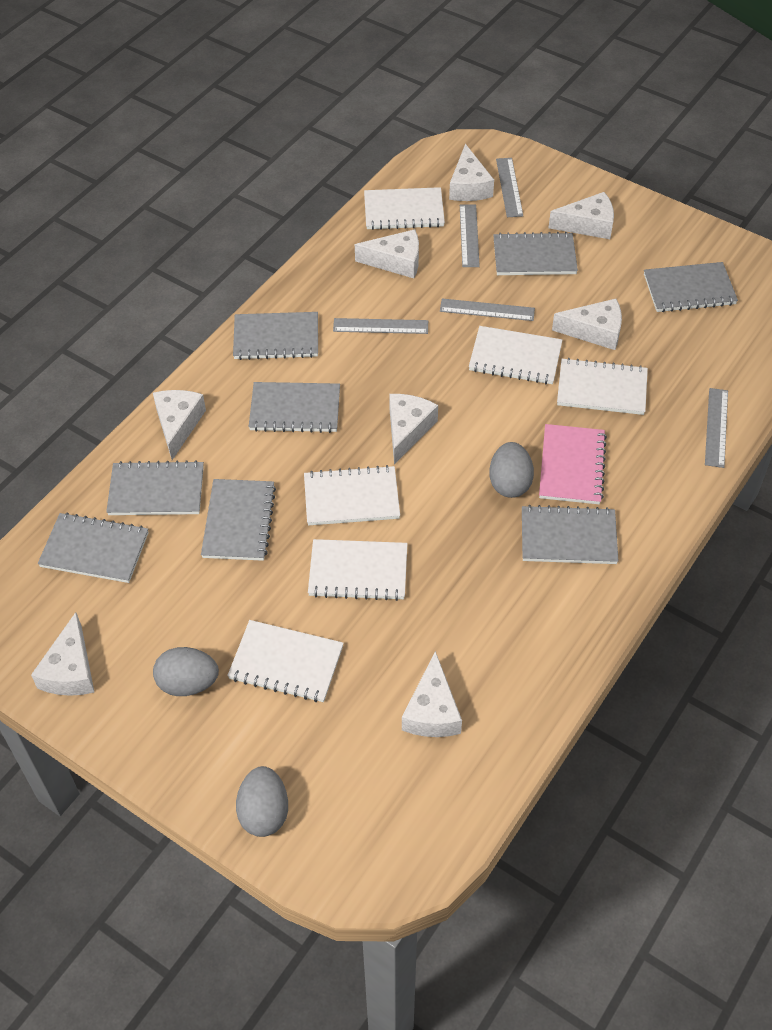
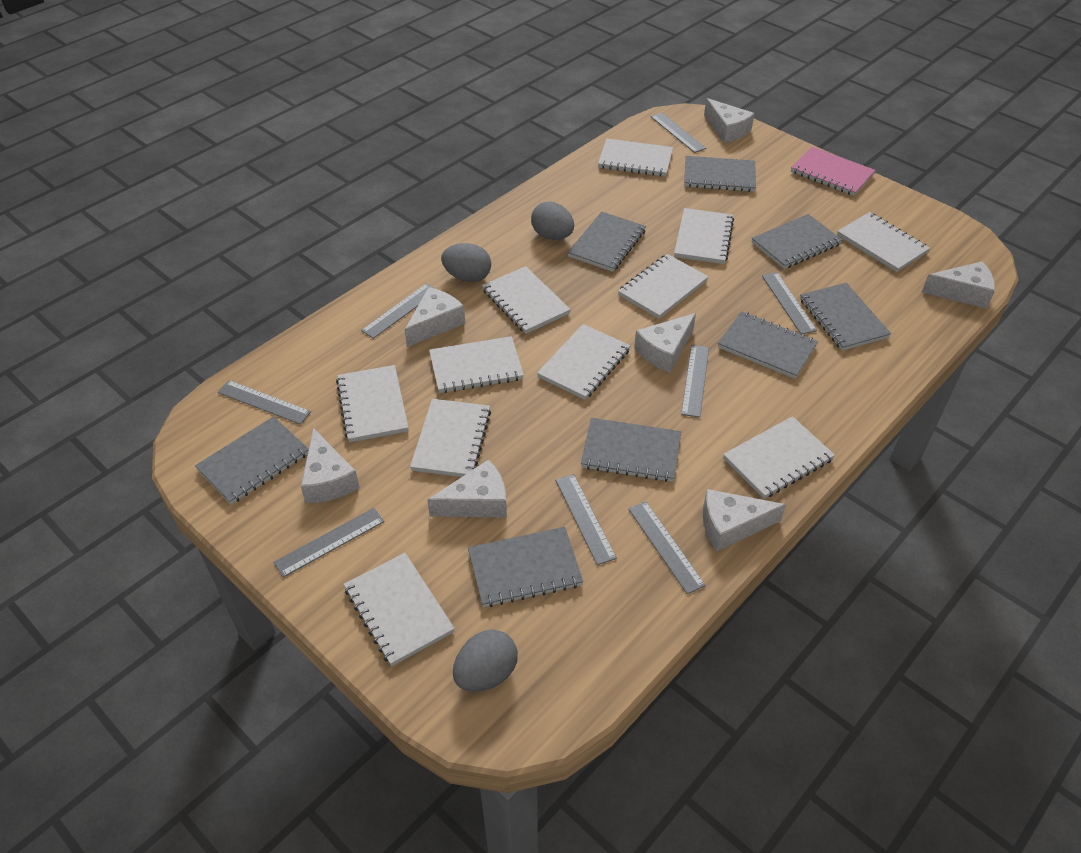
grey ruler: [333,318,428,334] [440,298,535,321] [460,204,480,267] [496,158,523,217] [705,388,728,468] = 5 -> [218,380,311,425] [274,508,384,577] [361,283,436,339] [555,474,617,565] [628,501,706,594] [651,113,706,153] [681,345,709,418] [762,272,817,334] = 8
white cheese: [31,612,94,696] [153,390,206,460] [355,229,419,278] [389,394,438,465] [402,651,462,737] [449,144,494,201] [549,192,614,239] [552,299,622,350] = 8 -> [301,428,360,503] [405,287,465,347] [427,459,507,518] [634,313,696,373] [703,489,786,552] [704,98,755,143] [922,261,995,309] = 7
white notebook: [227,620,344,702] [304,465,400,525] [308,539,408,601] [364,187,445,230] [469,326,562,384] [557,358,648,415] = 6 -> [336,365,409,442] [344,553,455,666] [410,399,491,477] [429,336,524,393] [482,266,571,334] [537,324,630,400] [598,139,673,177] [618,254,708,319] [674,208,734,264] [723,416,835,499] [837,212,930,272] = 11

